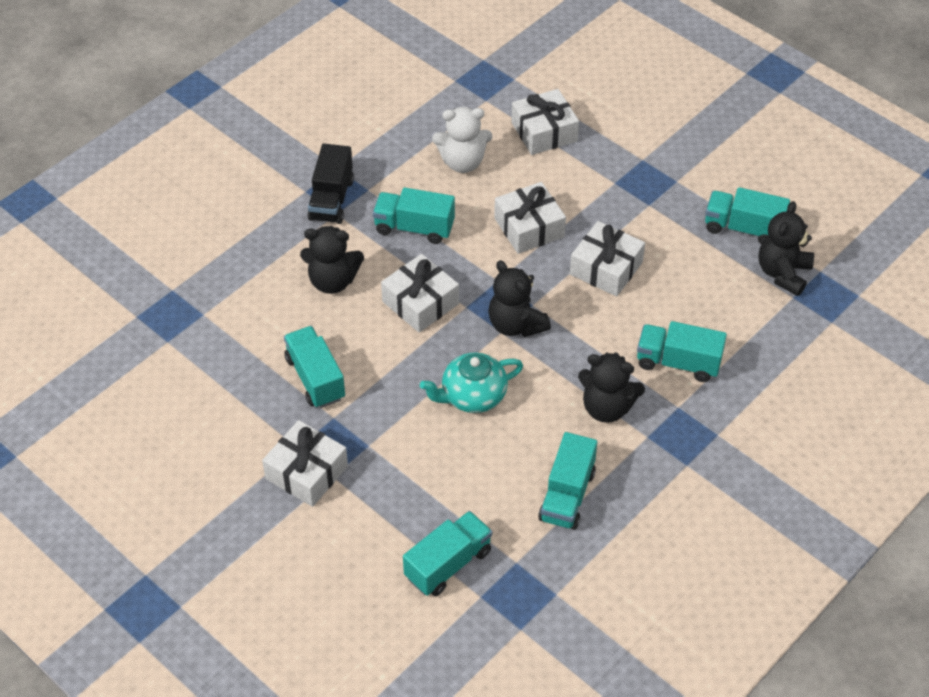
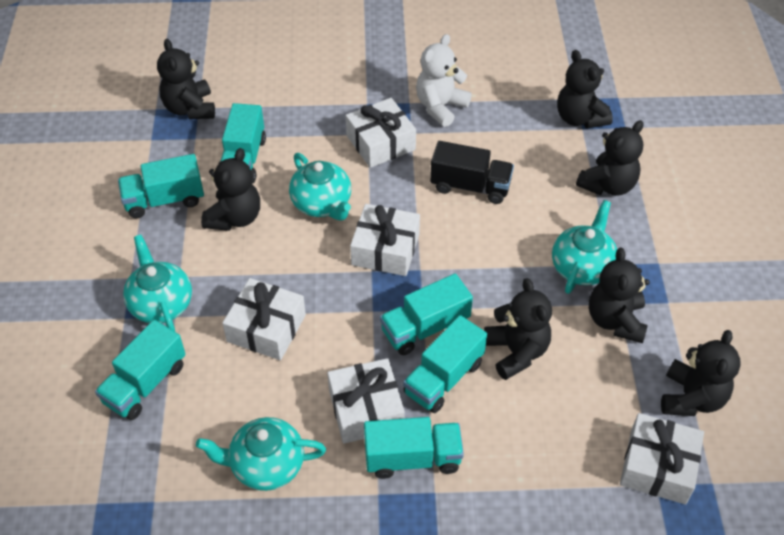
black teddy bear: [300,226,364,294] [488,260,551,337] [578,352,645,423] [759,201,814,296] = 4 -> [157,39,215,119] [201,148,260,231] [484,278,552,380] [557,50,613,129] [576,120,643,196] [589,248,650,343] [661,330,741,416] = 7
turquoise teapot: [420,352,523,413] = 1 -> [123,235,192,332] [196,417,326,491] [289,153,351,221] [552,200,617,294] = 4

